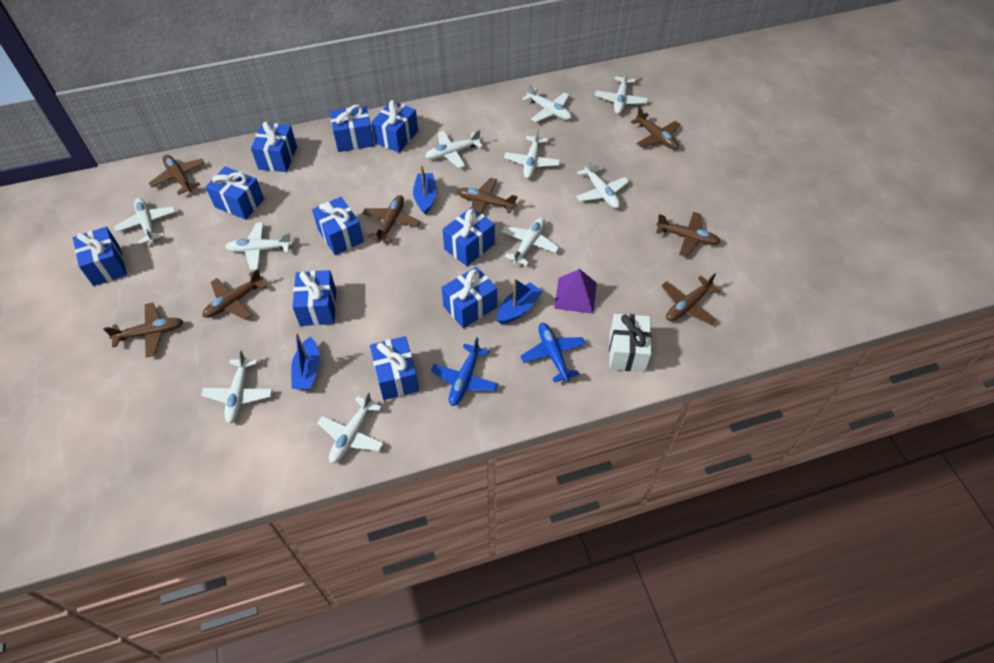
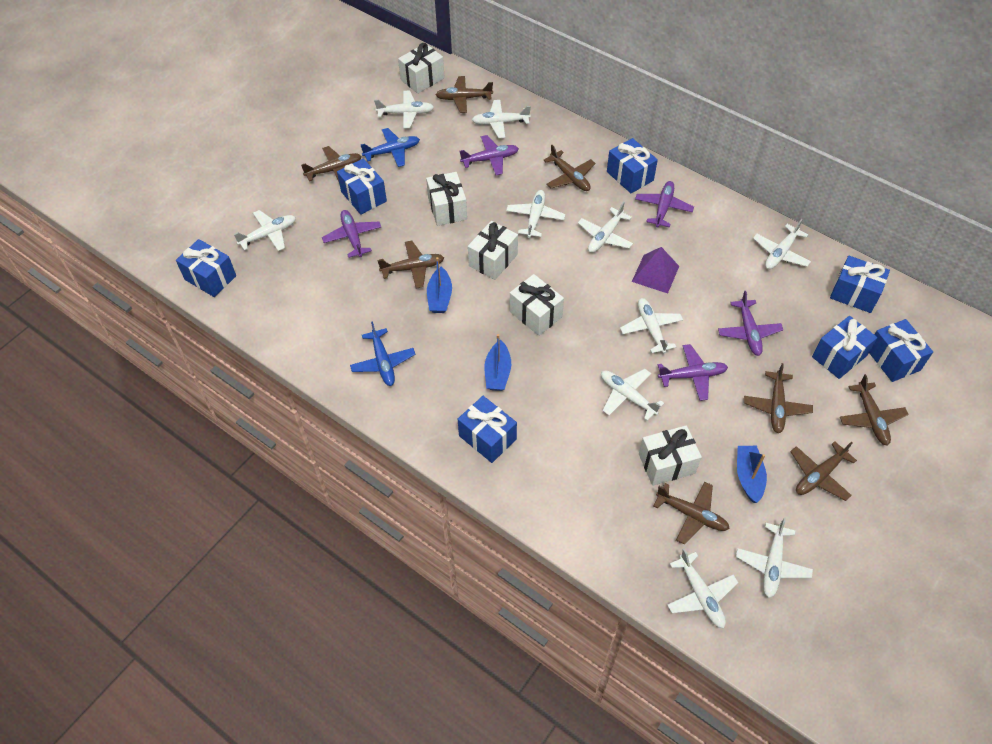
blue gift: [73,227,127,286] [206,167,264,220] [251,121,297,172] [292,270,336,326] [312,197,364,255] [330,104,374,152] [370,336,419,400] [371,100,418,153] [442,207,495,266] [442,267,497,328] = 10 -> [176,239,236,297] [337,158,387,215] [458,396,517,463] [607,138,658,193] [812,316,878,379] [830,256,890,313] [869,319,933,382] = 7
purple plane: none = 0 -> [322,210,381,258] [460,135,519,175] [635,181,694,228] [658,344,728,401] [718,291,783,356] = 5
white gift: [609,314,651,372] = 1 -> [398,43,445,94] [426,172,467,226] [468,221,518,280] [510,274,564,336] [639,425,702,486] = 5

